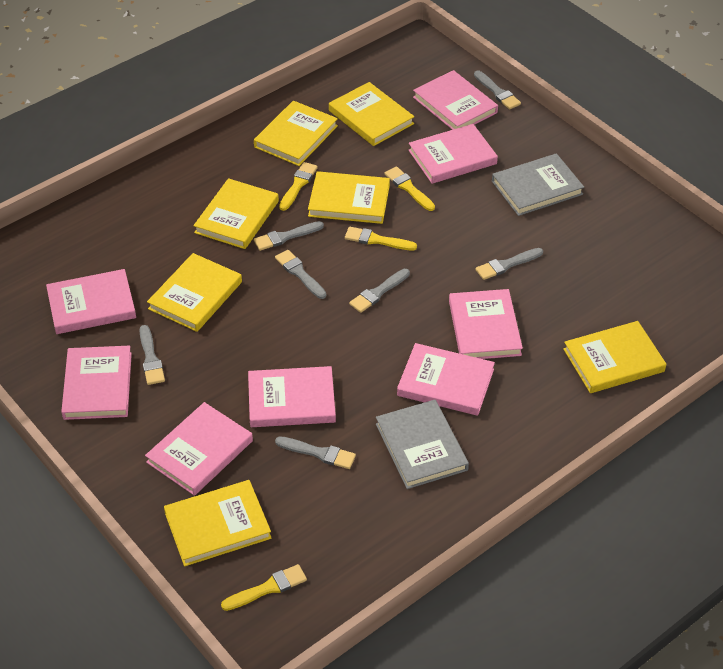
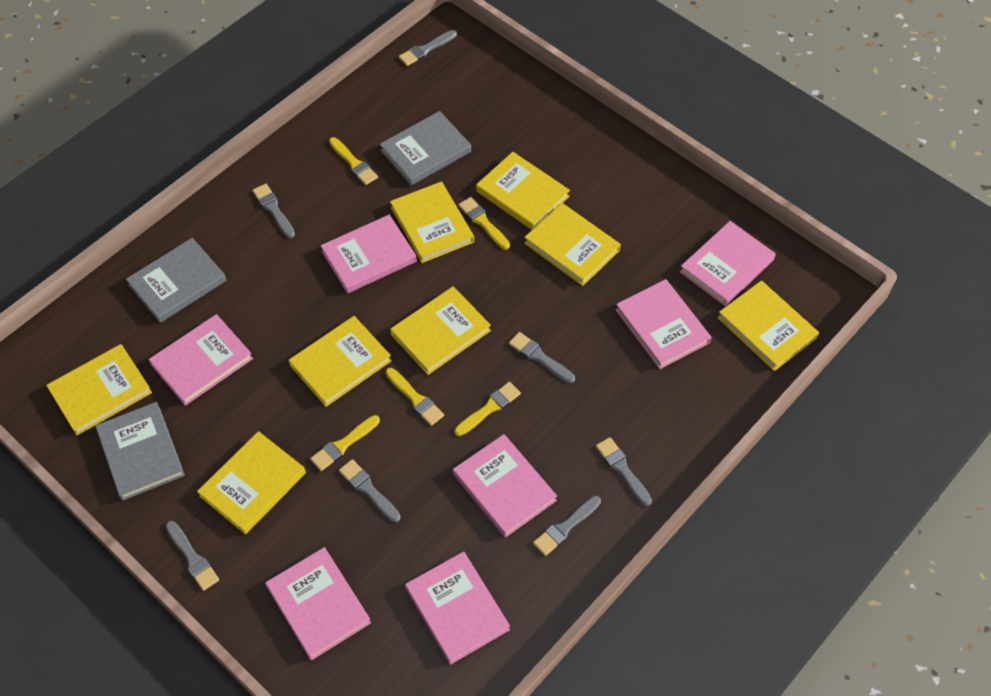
grey book: [376,400,469,489] [492,153,584,216] = 2 -> [95,402,185,501] [126,238,227,323] [379,111,471,185] = 3
pink book: [46,269,136,334] [61,346,132,420] [145,402,253,496] [248,366,336,427] [397,343,495,416] [409,124,498,184] [413,70,498,130] [449,289,523,359] = 8 -> [149,314,253,406] [265,547,371,660] [321,215,417,293] [405,551,510,665] [453,434,557,538] [615,279,711,369] [679,221,776,306] = 7
yellow book: [147,253,242,332] [164,480,272,566] [193,178,279,249] [254,101,338,166] [308,171,390,224] [329,82,414,146] [563,321,666,393] = 7 -> [46,344,152,435] [197,431,306,534] [288,316,392,407] [390,182,474,263] [390,286,491,375] [476,152,570,230] [524,203,621,286] [717,281,819,371] = 8
yellow brush: [221,564,307,611] [279,162,318,211] [345,227,417,250] [385,166,435,211] = 4 -> [310,415,380,471] [329,137,378,185] [385,368,444,426] [454,382,521,436] [458,197,510,250] = 5

